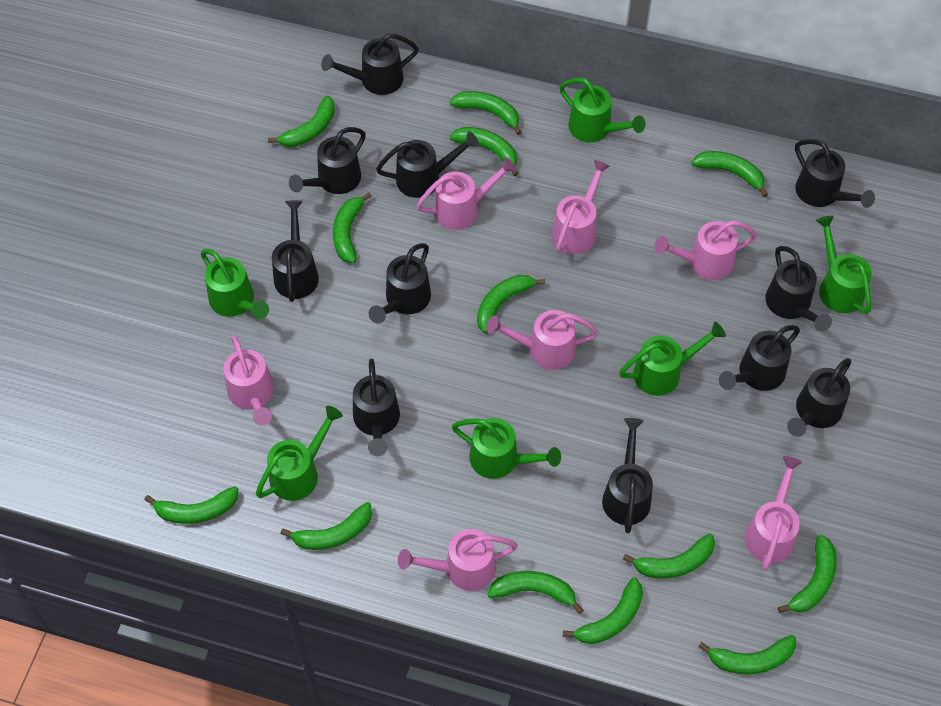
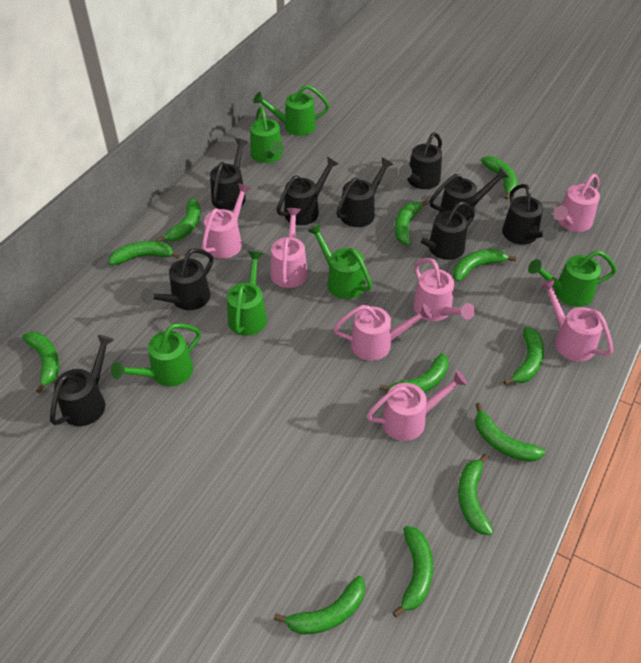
black watering can: [272,200,319,302] [289,127,366,194] [321,33,419,95] [353,359,400,456] [369,243,431,324] [376,132,479,198] [602,418,653,533] [719,325,800,391] [765,246,832,332] [787,358,851,437] [795,139,875,208] = 11 -> [50,335,114,426] [141,248,213,310] [210,138,248,211] [277,157,338,225] [336,158,394,227] [399,132,442,189] [409,201,475,260] [429,167,508,220] [502,184,557,245] = 9
green banana: [144,486,239,524] [268,96,335,147] [280,502,372,550] [333,192,372,263] [450,91,522,135] [450,127,518,176] [477,275,545,333] [487,571,583,614] [563,578,643,644] [623,533,715,579] [691,151,768,197] [698,635,796,674] [778,535,836,613] = 13 -> [22,332,59,393] [108,241,180,265] [156,199,201,242] [274,576,365,634] [380,353,449,393] [392,526,433,618] [395,200,429,245] [453,249,516,282] [458,454,493,535] [475,403,546,462] [481,156,518,200] [503,327,544,385] = 12

